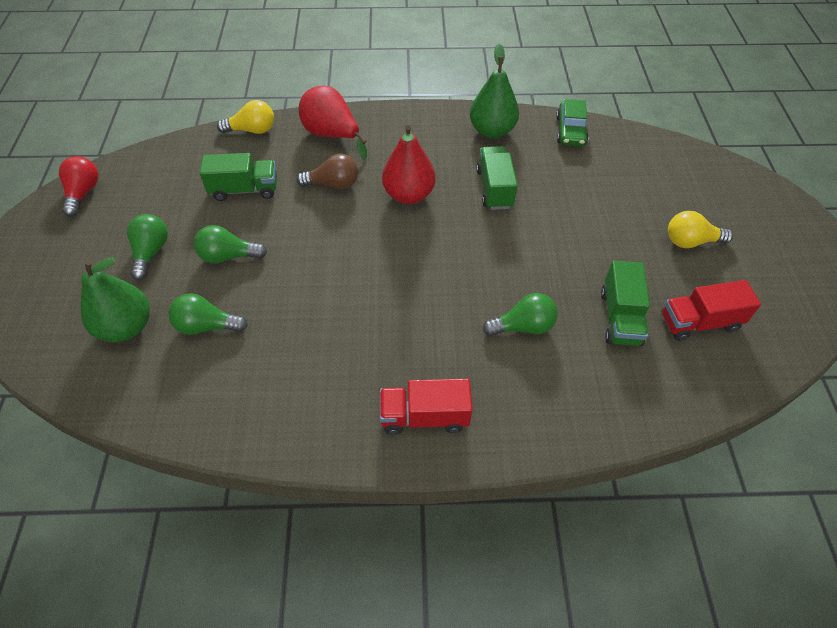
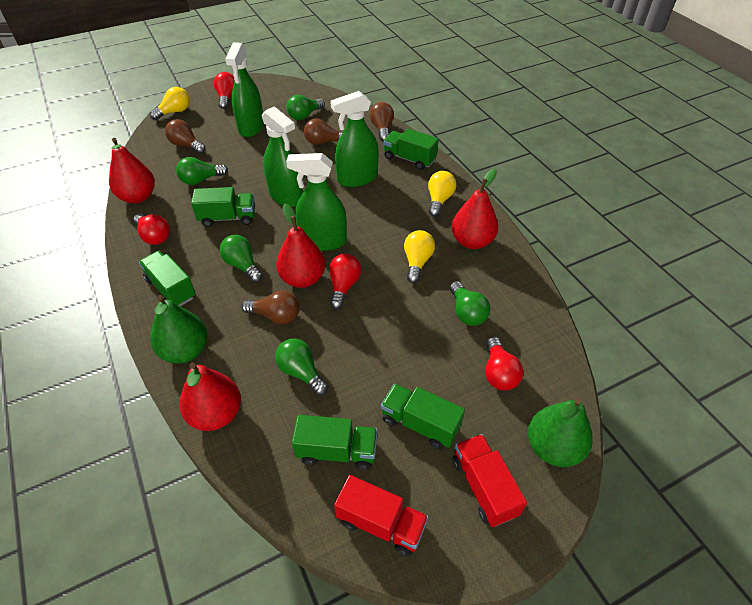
brown light bulb: [296,153,358,189] = 1 -> [165,119,206,154] [242,290,300,324] [304,118,343,145] [370,102,394,142] = 4
green car: [556,99,588,146] = 1 -> none = 0
green light bulb: [127,214,168,280] [168,293,248,335] [194,225,267,264] [483,293,558,336] = 4 -> [176,157,228,185] [220,235,263,283] [275,338,328,395] [287,95,325,120] [450,281,490,326] = 5
green spray bottle: none = 0 -> [225,42,264,137] [262,106,303,207] [286,153,347,251] [330,91,379,187] = 4
green truck: [200,153,277,201] [476,146,518,210] [601,261,650,346] = 3 -> [139,251,196,306] [191,187,255,227] [292,415,378,470] [381,384,465,449] [383,129,439,170] = 5
red light bulb: [59,156,99,217] = 1 -> [134,213,170,245] [214,72,234,109] [329,254,361,309] [485,337,523,391] = 4
red pear: [299,86,367,160] [382,125,435,204] = 2 -> [109,138,155,203] [180,363,241,431] [276,204,326,288] [452,169,498,249] = 4
yellow light bulb: [217,100,274,134] [668,211,733,248] = 2 -> [150,87,190,120] [404,230,435,283] [428,171,456,217] = 3

